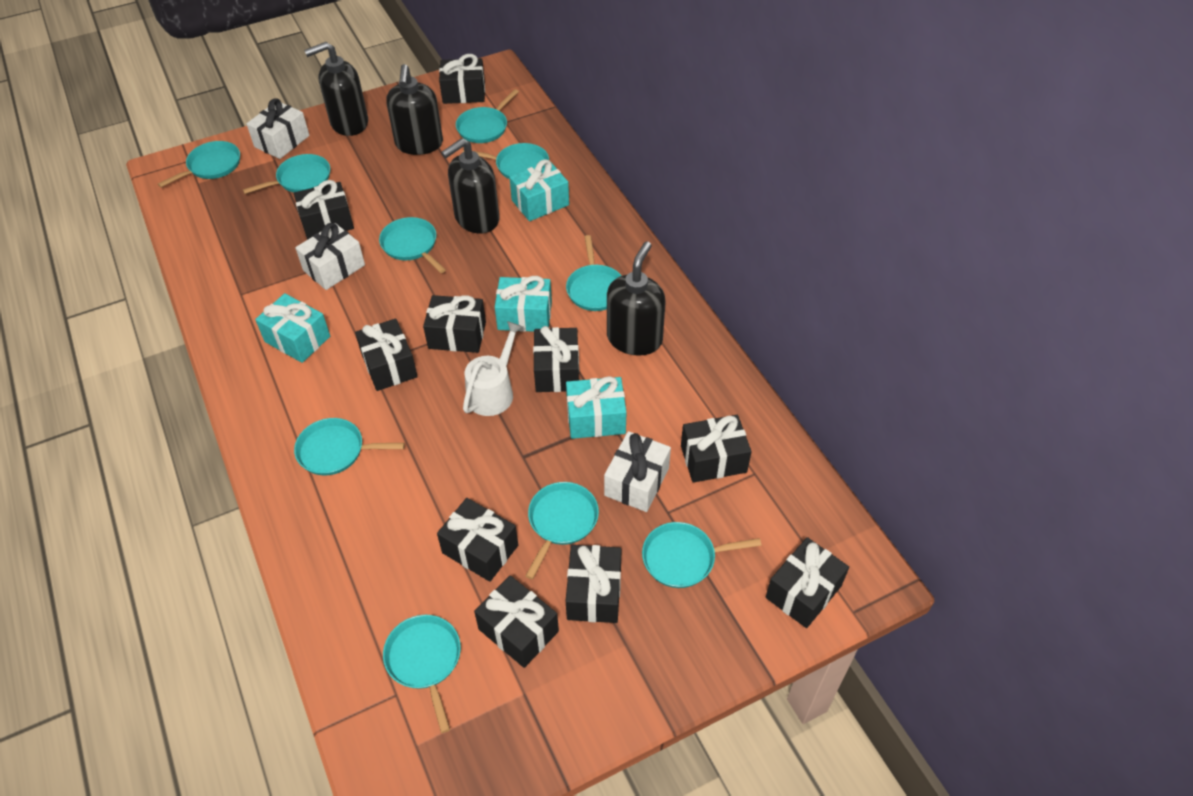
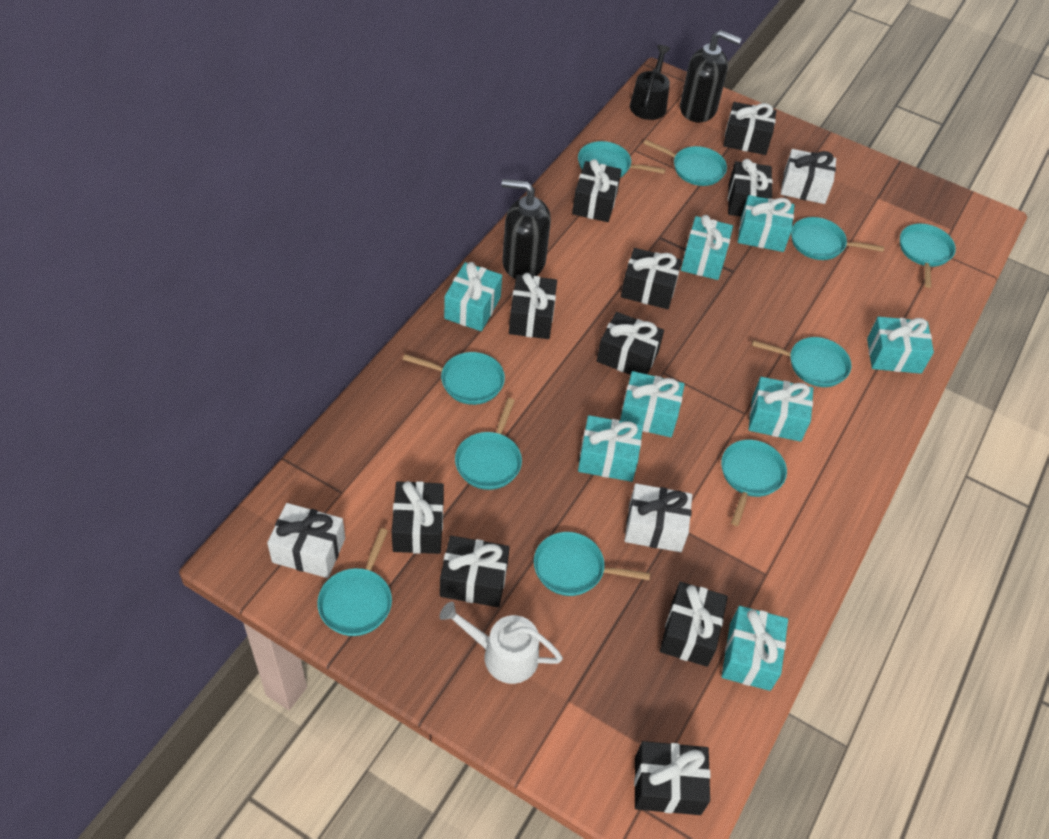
black soap dispenser: [304,42,368,136] [386,64,443,155] [441,138,499,233] [607,241,666,356] = 4 -> [502,179,551,279] [680,30,742,122] = 2
black watering can: none = 0 -> [630,45,670,120] = 1
turquoise gift: [255,293,330,363] [495,276,552,332] [509,159,569,221] [566,376,626,439] = 4 -> [444,262,502,331] [578,415,643,482] [620,371,685,437] [681,215,733,280] [721,606,788,691] [738,195,794,252] [748,377,813,442] [867,317,934,374] = 8

